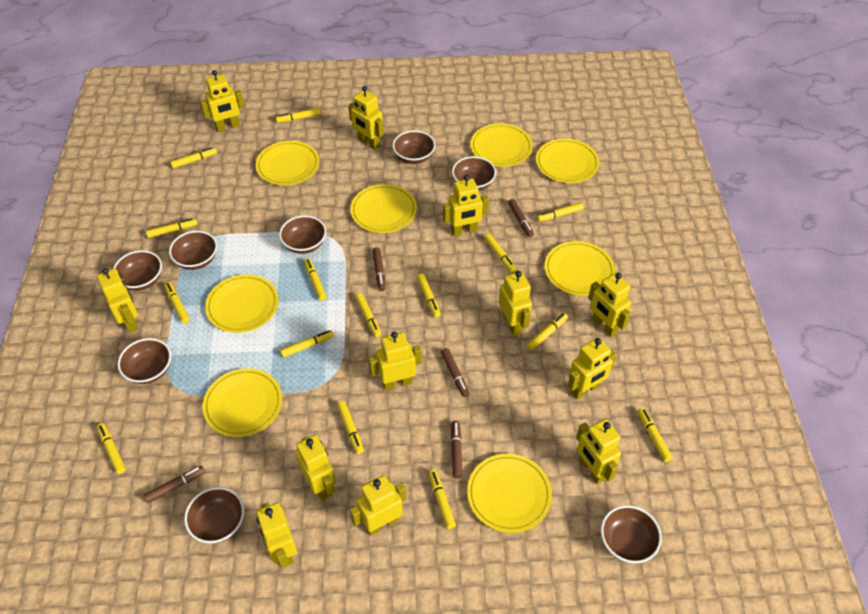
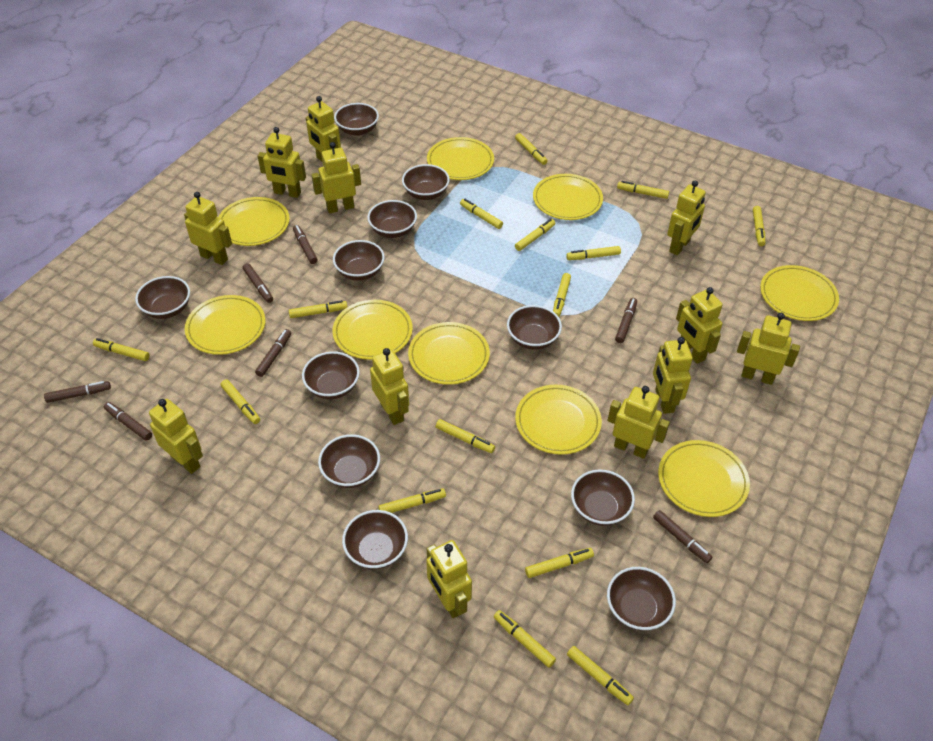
brown bowl: [113,250,162,291] [118,338,171,384] [169,231,217,270] [184,487,245,543] [279,215,326,254] [392,130,435,164] [452,156,496,191] [601,505,662,563] = 8 -> [135,276,190,319] [302,351,360,399] [318,434,380,488] [333,240,385,281] [334,103,379,136] [342,510,408,569] [367,200,417,238] [402,164,450,200] [507,305,562,350] [571,470,635,526] [607,567,676,631] = 11
brown marker: [143,466,205,503] [373,248,386,291] [441,348,469,397] [451,421,462,478] [508,199,534,237] = 5 -> [44,381,111,403] [104,402,152,441] [243,263,273,303] [255,329,291,377] [293,225,318,264] [615,298,637,343] [653,510,713,563] = 7
yellow plate: [203,368,282,437] [205,274,279,333] [256,141,320,186] [350,184,417,233] [467,454,552,533] [470,123,533,167] [536,139,600,183] [545,241,615,296] = 8 -> [185,295,266,355] [218,197,290,246] [333,300,413,360] [408,322,490,385] [427,137,494,180] [515,385,602,455] [533,174,603,220] [658,440,750,517] [760,265,839,321] = 9

